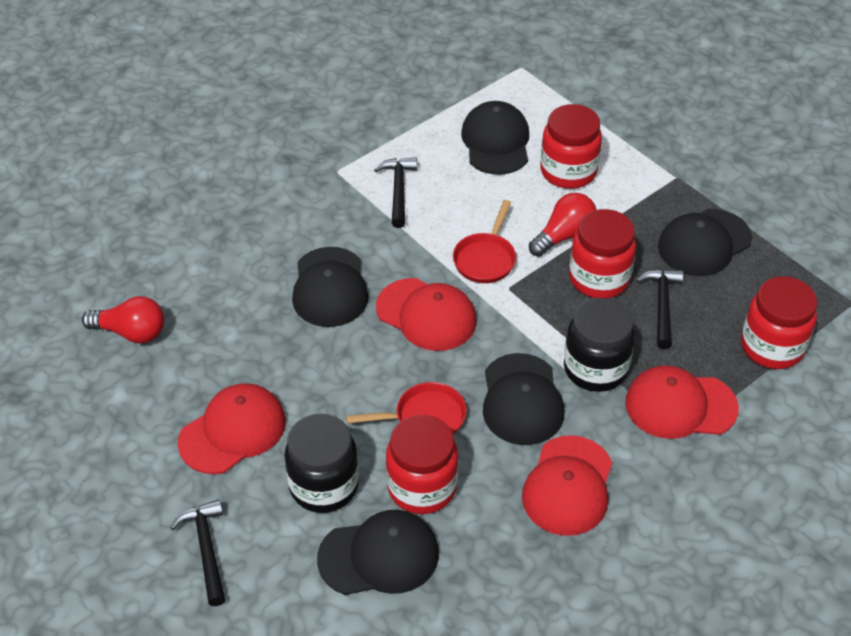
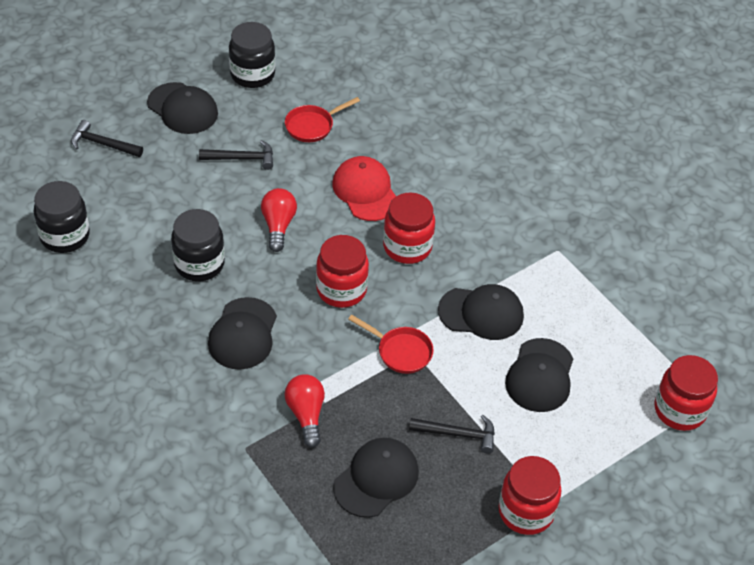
black jar: [285,414,359,513] [564,298,635,392] = 2 -> [34,181,90,253] [171,209,225,281] [229,22,275,88] = 3
red cap: [178,383,286,474] [376,278,477,351] [522,435,612,536] [625,365,739,439] = 4 -> [332,156,396,221] = 1

